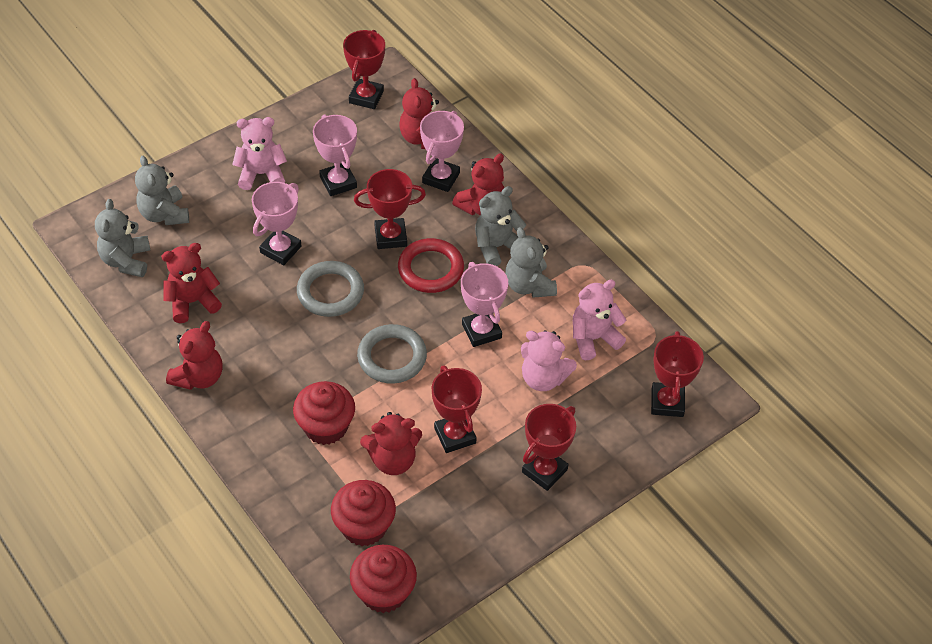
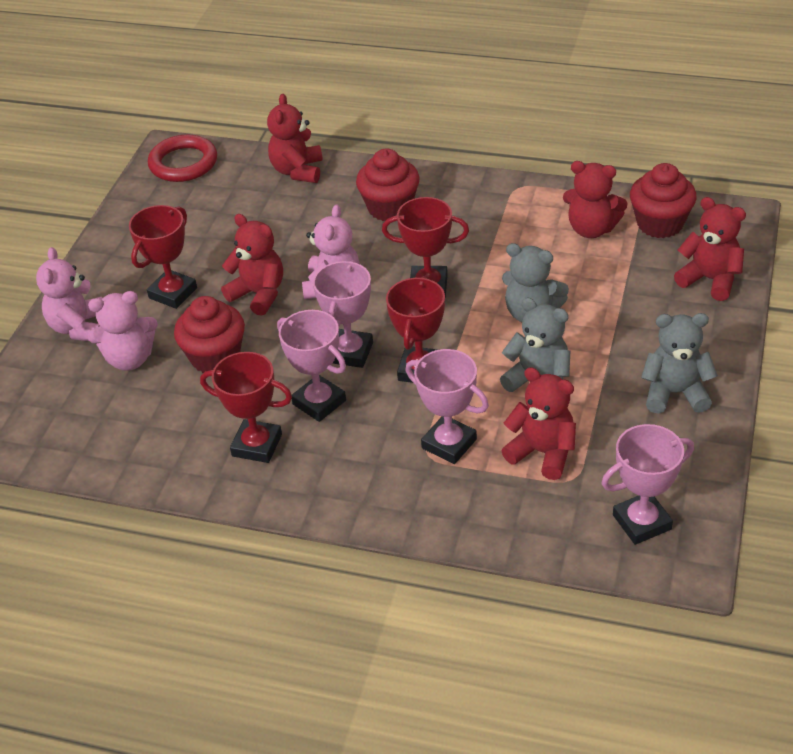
grey ring: [297,261,364,317] [357,324,427,384] = 2 -> none = 0
grey teddy bear: [95,199,150,277] [135,156,189,225] [475,186,526,266] [505,227,557,298] = 4 -> [500,297,570,392] [502,243,569,322] [641,313,718,414] = 3
red trophy: [343,30,385,109] [354,169,426,249] [432,365,482,453] [522,404,576,491] [651,331,704,417] = 5 -> [129,205,197,309] [200,352,292,463] [382,197,469,298] [386,276,445,383] = 4

